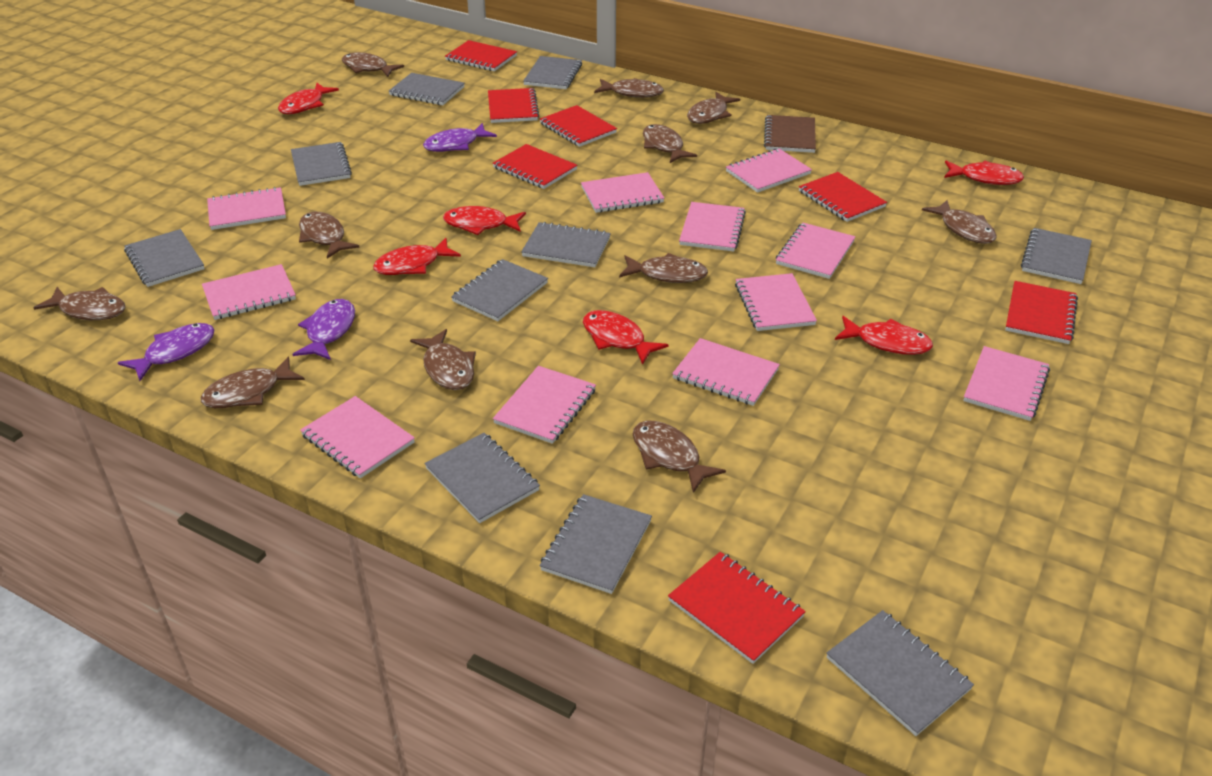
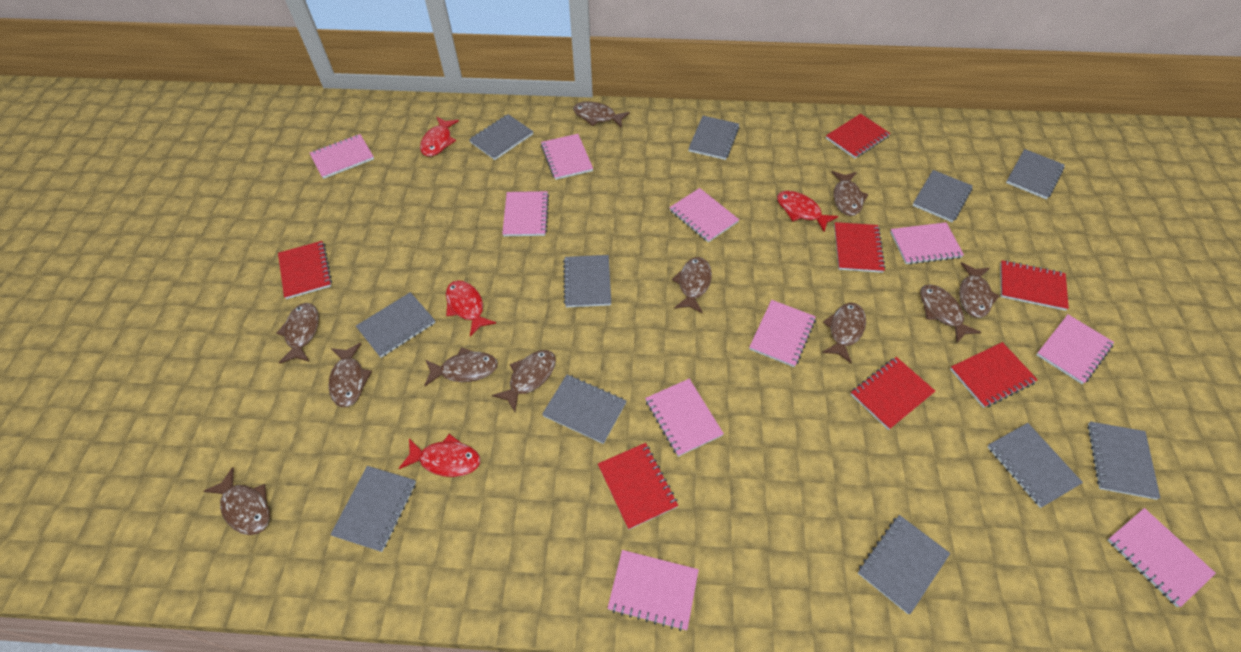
brown notebook: [764,115,816,153] = 1 -> none = 0
grey notebook: [124,229,205,287] [291,142,352,186] [389,73,465,105] [424,433,540,523] [451,259,548,321] [521,222,611,267] [523,56,582,89] [540,494,652,594] [826,610,974,736] [1021,228,1092,284] = 10 -> [330,466,416,552] [356,292,435,358] [469,114,533,160] [542,375,626,444] [563,255,611,307] [688,116,740,160] [858,515,950,614] [912,170,973,222] [987,423,1083,508] [1006,149,1065,199] [1087,421,1160,500] = 11
pink notebook: [202,264,296,320] [207,187,286,230] [300,396,415,479] [493,366,596,444] [581,172,664,213] [672,338,780,406] [679,202,746,251] [726,148,812,193] [735,273,817,331] [776,223,855,279] [963,346,1050,421] = 11 -> [310,134,374,179] [502,191,549,236] [541,134,593,180] [607,550,699,631] [645,379,724,457] [669,188,739,242] [749,300,816,367] [890,222,964,265] [1036,314,1114,384] [1107,508,1216,607] = 10
purple fish: [118,323,214,381] [292,299,355,360] [423,123,497,152] = 3 -> none = 0
red fish: [278,83,339,114] [373,238,461,275] [443,206,526,235] [583,310,668,365] [835,316,933,355] [944,160,1024,185] = 6 -> [399,434,480,477] [420,117,459,157] [446,280,496,336] [777,191,838,232] = 4

